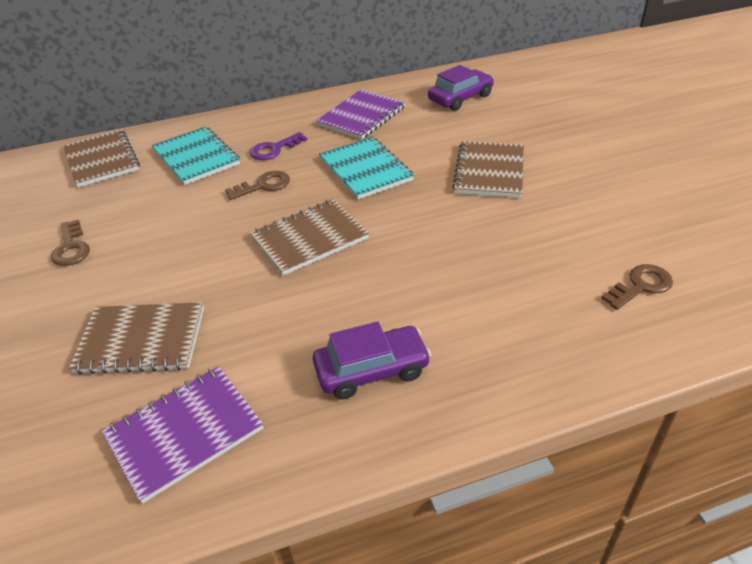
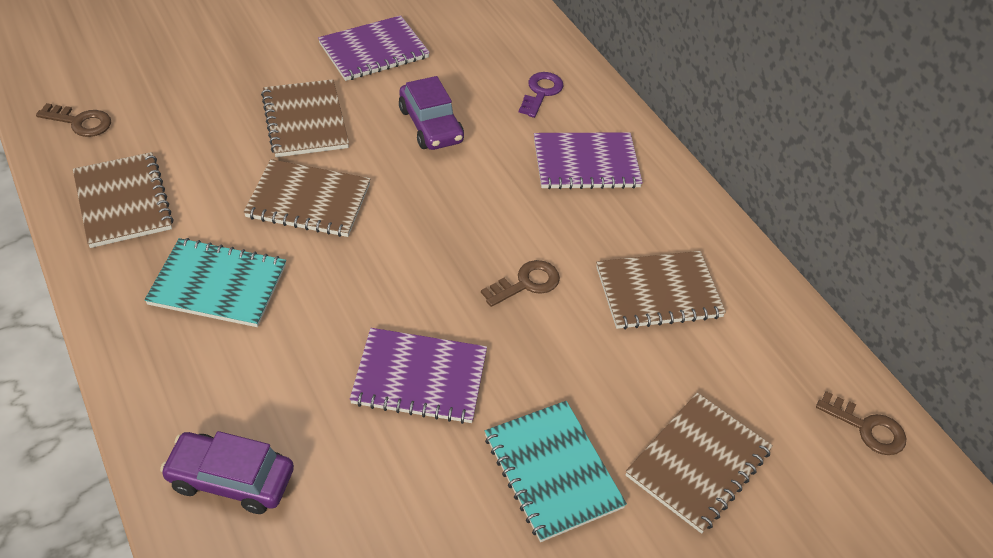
brown notebook: [63,129,140,187] [69,302,204,375] [250,199,369,276] [452,141,524,198] = 4 -> [73,152,174,248] [244,159,371,237] [261,79,349,157] [596,251,726,330] [626,393,773,534] = 5
purple notebook: [102,366,263,504] [316,89,406,140] = 2 -> [318,15,430,81] [350,328,487,424] [534,132,643,189] = 3

